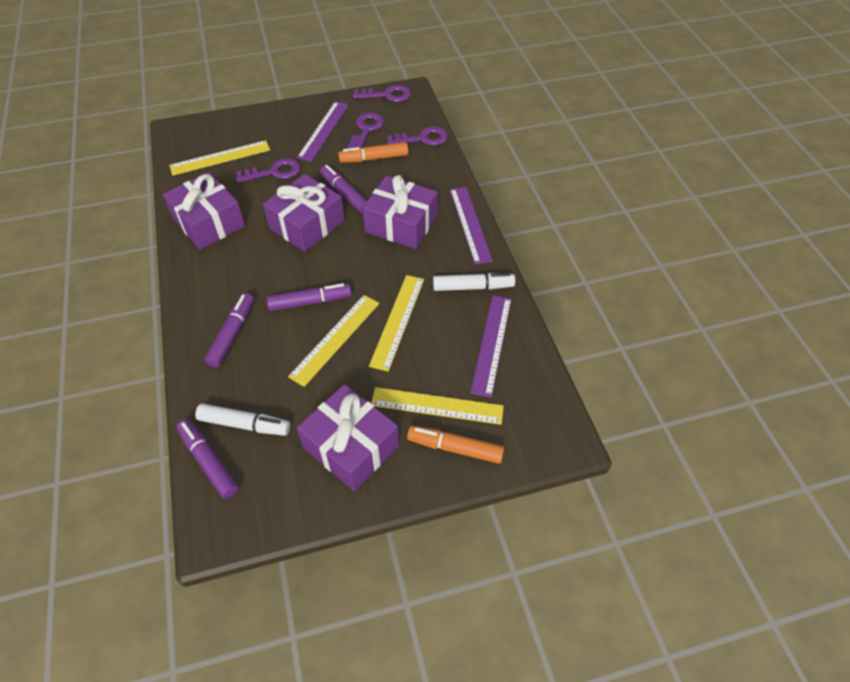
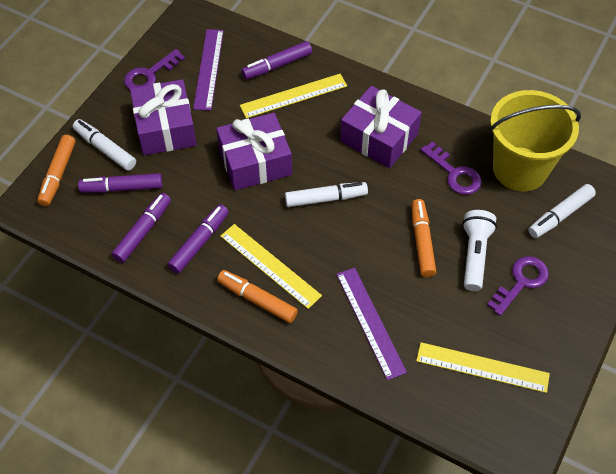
orange marker: [338,142,409,163] [407,426,504,464] = 2 -> [37,135,76,206] [217,270,298,323] [411,199,436,277] = 3
purple gift: [163,172,245,250] [263,174,345,252] [297,384,399,491] [363,175,438,249] = 4 -> [130,79,197,155] [216,113,292,191] [340,86,422,168] = 3
purple key: [236,158,300,183] [347,113,384,148] [353,85,411,102] [387,127,448,146] = 4 -> [124,49,185,90] [421,141,482,195] [487,256,549,316] = 3
purple ruler: [297,102,349,162] [450,187,493,265] [470,295,511,397] = 3 -> [193,29,224,111] [336,267,407,380] = 2
white flashlight: none = 0 -> [462,210,497,291] = 1
white marker: [195,404,290,436] [433,273,515,291] = 2 -> [73,119,136,171] [285,182,368,207] [528,184,596,238] = 3
yellow bucket: none = 0 -> [490,90,581,191] = 1
yellow ruler: [169,140,270,176] [288,295,380,387] [369,275,424,372] [371,387,504,425] = 4 -> [220,224,322,309] [240,74,347,118] [416,342,550,393] = 3

